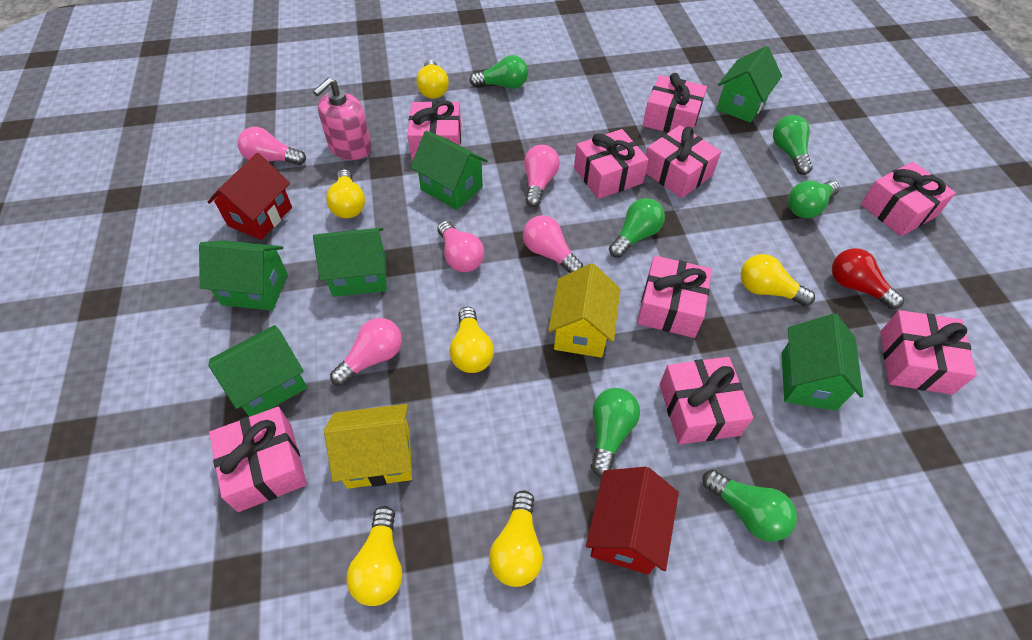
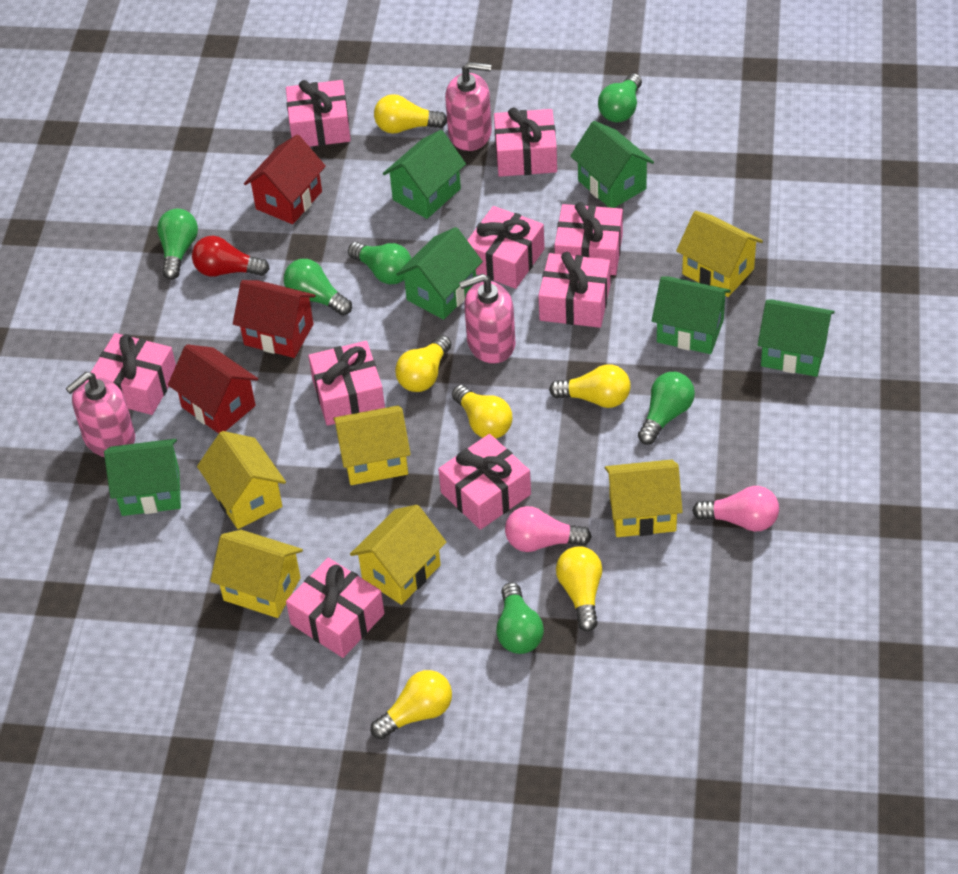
pink light bulb: [238,127,306,165] [330,318,402,386] [437,221,484,272] [523,215,583,273] [524,145,560,207] = 5 -> [505,506,592,552] [692,486,779,532] = 2
pink soap dispenser: [313,77,372,160] = 1 -> [65,372,135,457] [445,62,492,151] [459,274,515,364] = 3
red house: [207,153,292,240] [586,467,679,575] = 2 -> [168,344,258,434] [233,280,316,358] [244,134,326,224] = 3
yellow house: [324,404,412,489] [548,263,620,358] = 2 -> [197,431,286,529] [210,530,303,618] [333,405,411,485] [350,505,446,605] [605,459,683,537] [676,211,763,297] = 6

